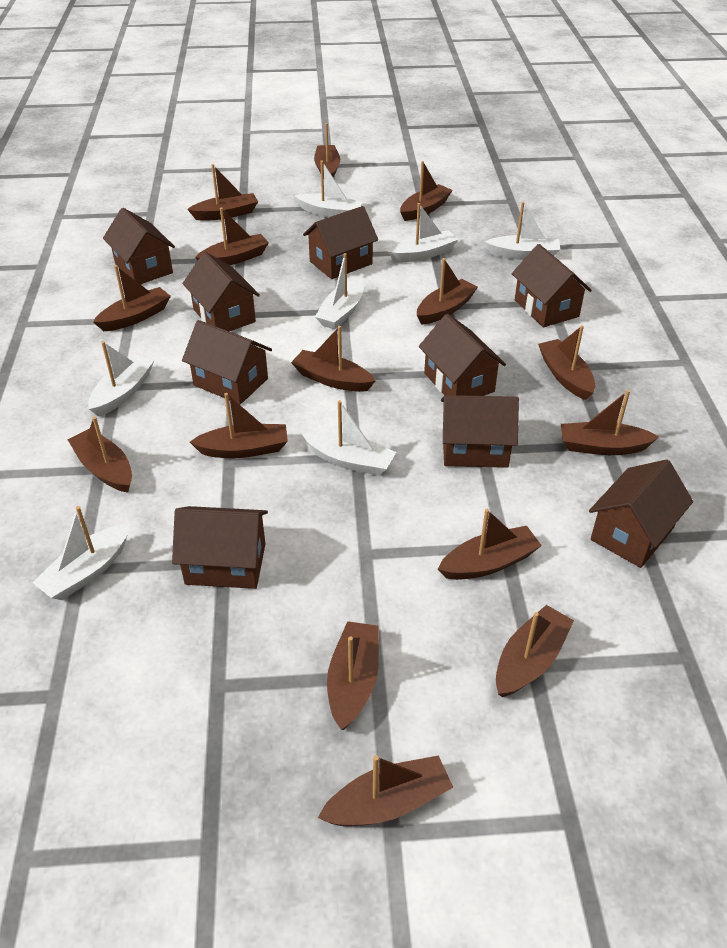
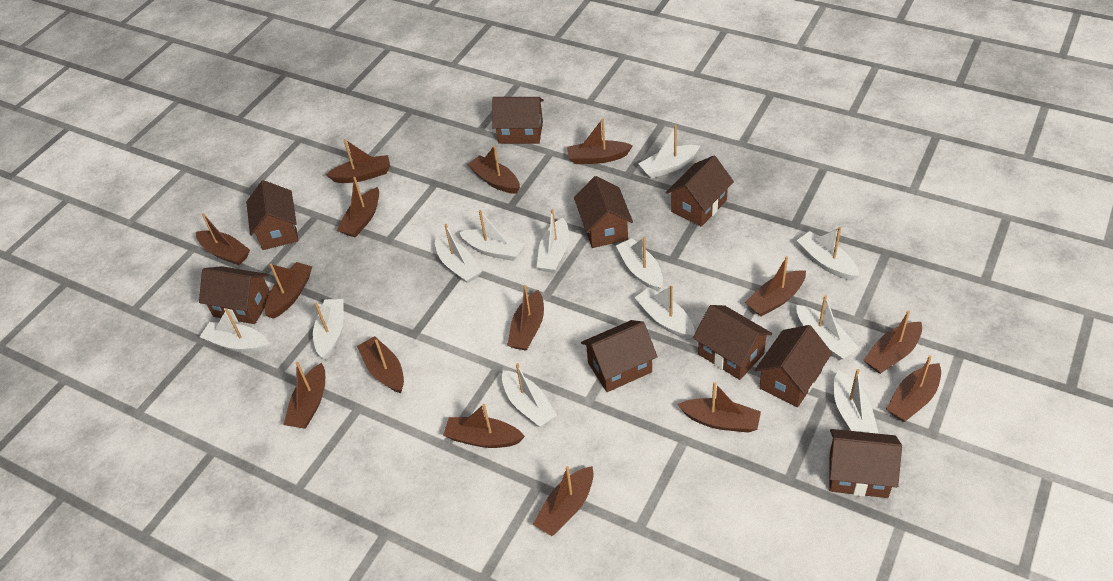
white boat: [32,506,130,600] [88,341,154,416] [295,161,363,217] [302,400,396,476] [315,253,364,329] [388,203,459,262] [485,202,561,260] = 7 -> [200,309,269,353] [313,299,344,359] [435,224,482,283] [459,210,524,261] [502,363,557,427] [537,209,569,273] [616,237,663,292] [634,286,695,339] [638,125,700,179] [796,227,859,281] [797,295,859,360] [834,369,879,434] = 12

